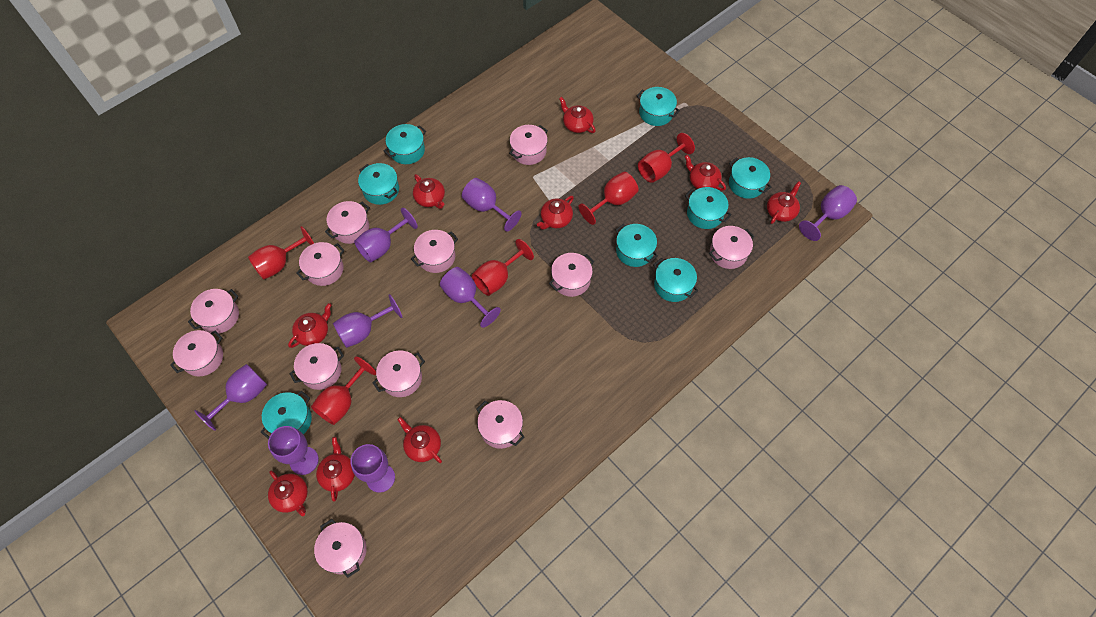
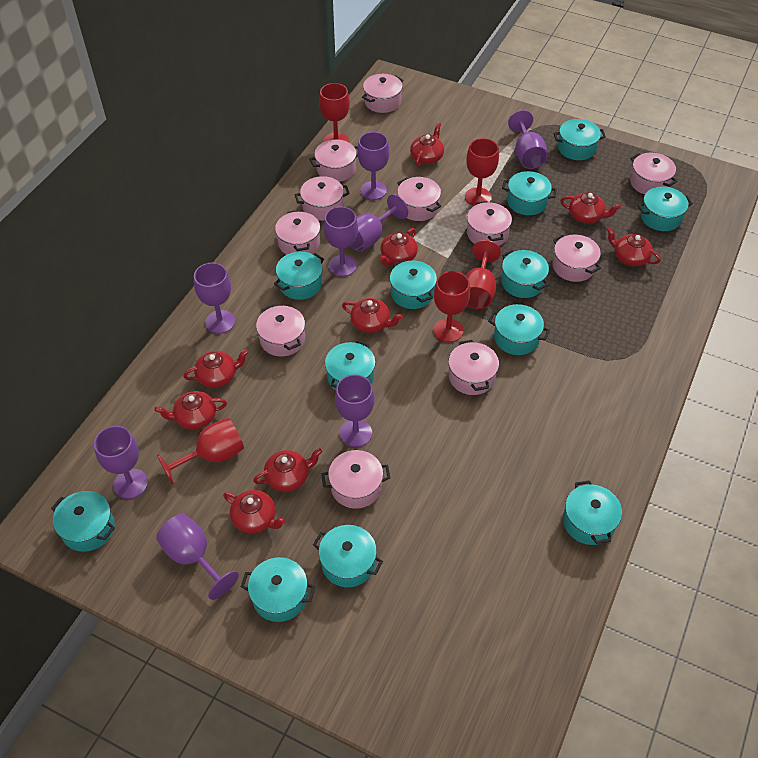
pink pot: [170,330,223,376] [188,289,239,334] [289,343,344,390] [296,242,345,286] [314,519,367,578] [325,201,369,244] [373,350,425,397] [411,230,458,273] [476,400,525,449] [509,125,548,165] [549,253,594,297] [709,226,755,269] = 12 -> [256,305,305,357] [275,210,320,255] [295,176,350,221] [309,140,358,182] [321,450,390,509] [362,74,403,113] [397,177,441,221] [448,340,499,395] [467,201,512,246] [552,234,601,282] [630,153,678,194] = 11
turquoise pot: [261,391,312,439] [358,163,399,205] [384,124,426,164] [616,224,658,267] [637,87,680,126] [653,258,699,302] [685,187,731,229] [729,157,771,199] = 8 -> [51,491,115,552] [241,557,316,622] [274,252,324,300] [313,525,383,587] [325,340,376,391] [390,259,437,309] [488,304,550,355] [501,250,549,298] [502,171,557,215] [553,119,606,160] [563,480,622,545] [638,186,693,231] = 12

